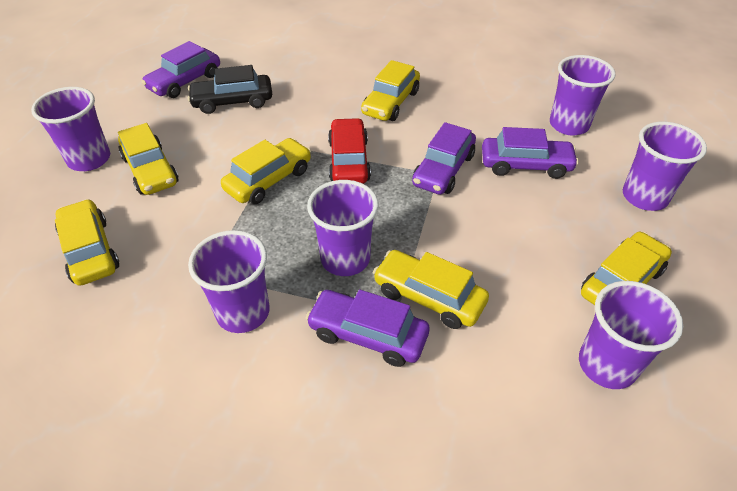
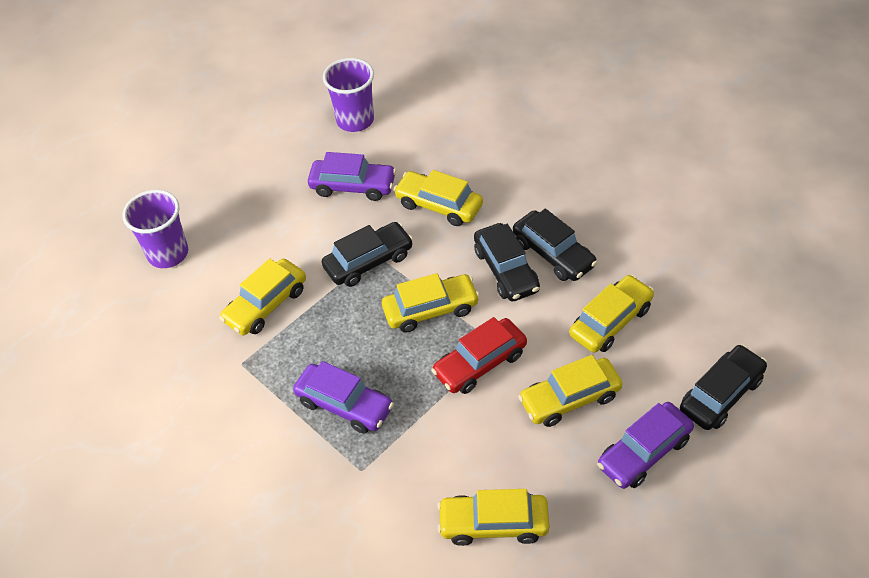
black car: [188,65,272,114] = 1 -> [322,222,413,287] [474,223,540,301] [513,209,597,281] [680,344,767,430] = 4
purple car: [141,41,220,98] [306,289,429,367] [412,122,476,195] [482,127,579,179] = 4 -> [293,361,394,434] [308,152,396,201] [597,402,694,489] = 3
purple cup: [31,87,110,171] [188,230,270,333] [307,180,379,276] [550,55,616,136] [579,281,683,389] [623,122,707,211] = 6 -> [122,190,188,268] [323,58,374,132] = 2

